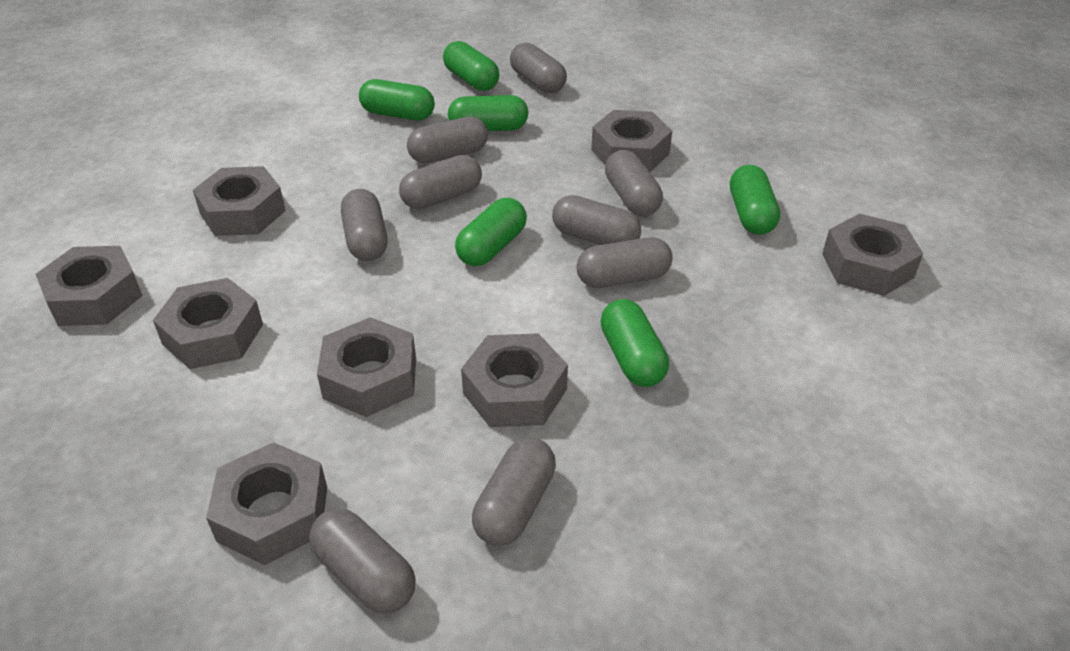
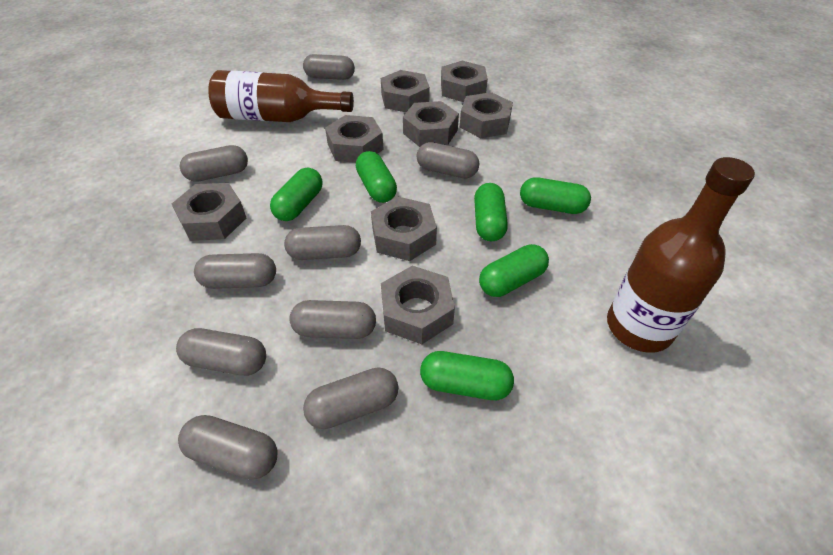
brown bottle: none = 0 -> [208,70,354,122] [607,157,755,353] = 2

